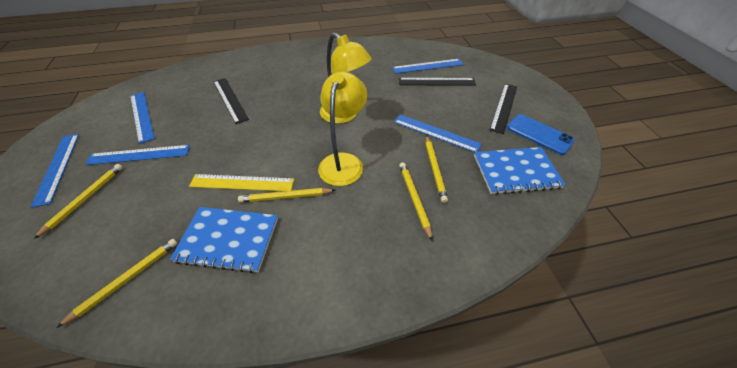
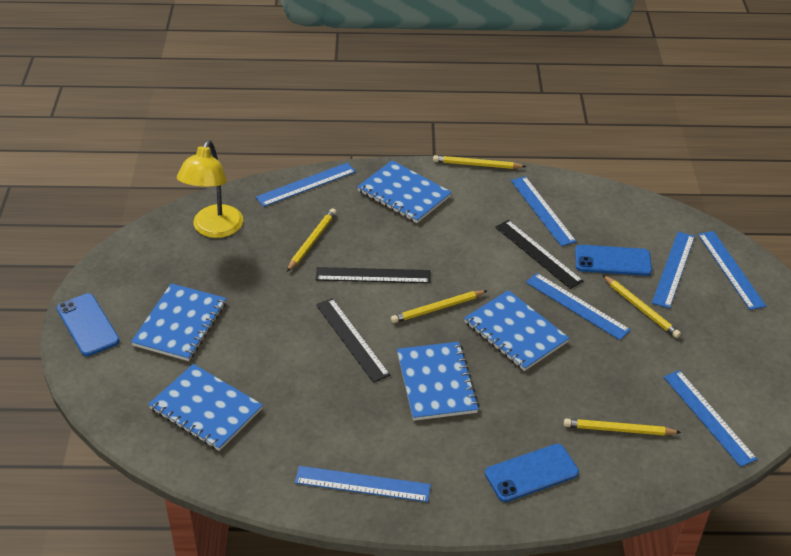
blue notebook: [170,207,278,273] [474,147,566,195] = 2 -> [131,283,226,361] [148,364,263,451] [357,160,452,223] [397,342,479,421] [464,290,570,371] = 5
blue phone: [507,114,575,155] = 1 -> [56,293,120,356] [485,444,579,502] [575,245,652,276] = 3
blue ruler: [31,134,79,208] [85,145,190,165] [130,92,155,144] [392,59,464,74] [394,114,482,152] = 5 -> [256,163,356,207] [295,466,431,502] [511,176,576,246] [526,273,631,340] [652,232,695,308] [664,370,757,467] [698,231,766,310] = 7
yellow lamp: [318,72,367,186] [320,33,372,124] = 2 -> [177,140,243,238] = 1
yellow ruler: [189,174,294,191] = 1 -> none = 0

